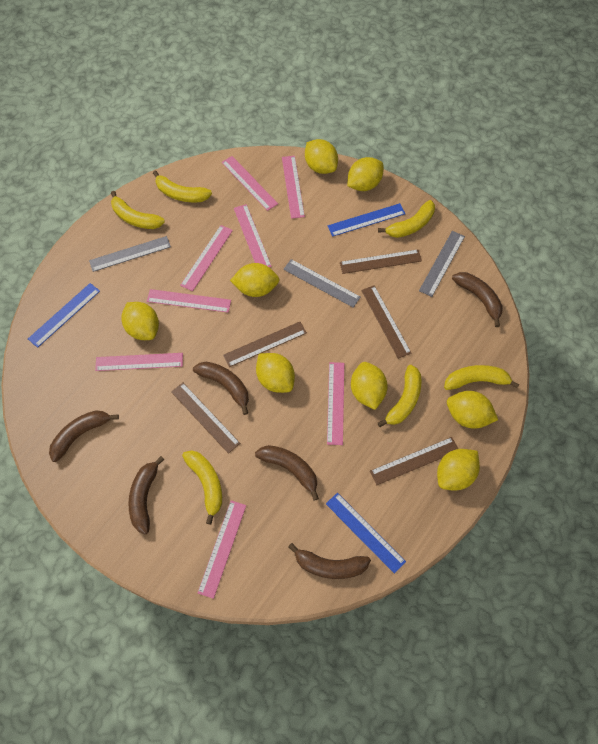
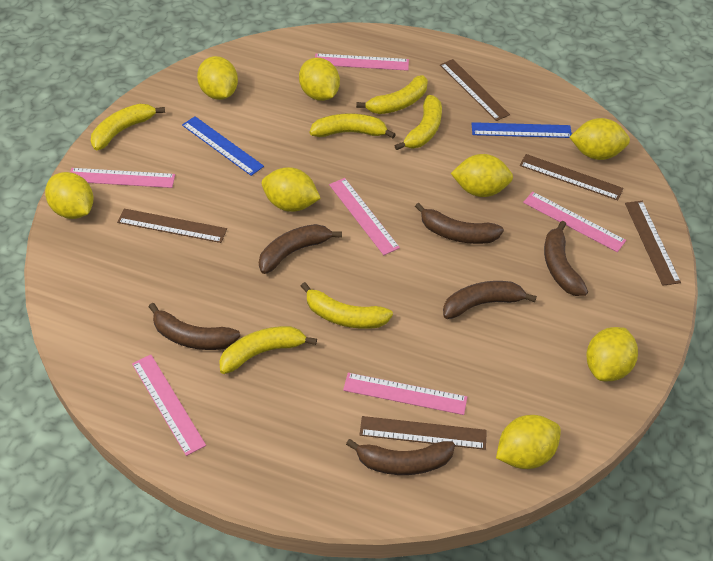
blue ruler: [28,283,100,348] [326,493,406,574] [328,203,405,237] = 3 -> [182,116,264,176] [472,122,572,138] = 2
grey ruler: [89,236,171,272] [283,259,361,308] [419,231,465,297] = 3 -> none = 0
pink ruler: [95,353,183,371] [147,289,231,313] [180,225,233,291] [198,501,246,599] [222,156,278,211] [234,204,272,267] [282,156,305,219] [327,362,344,445] = 8 -> [70,168,175,188] [132,355,206,456] [315,53,409,71] [329,178,400,255] [343,373,467,415] [523,191,626,252] = 6

